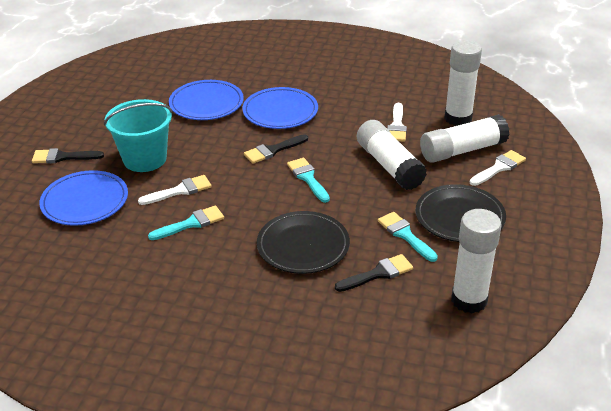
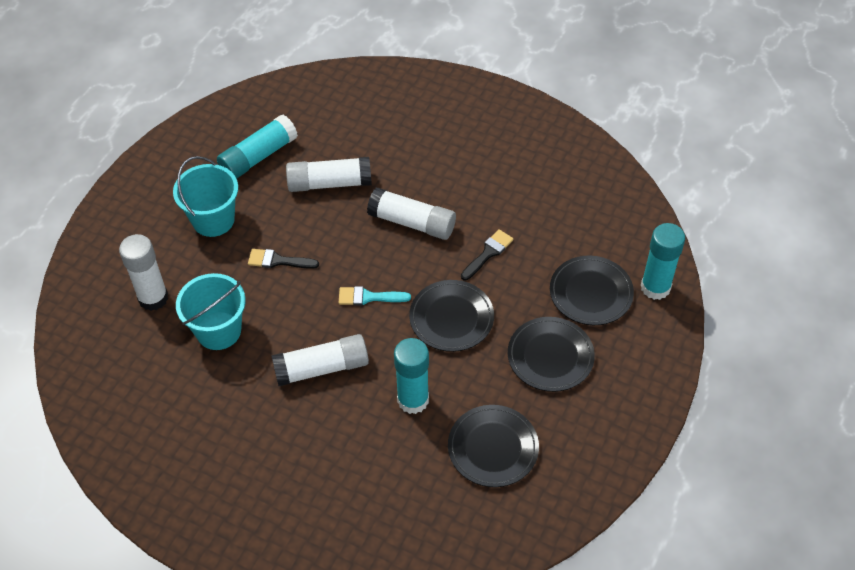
black brush: [32,148,104,164] [244,134,308,164] [335,254,413,292] = 3 -> [248,249,319,269] [461,229,513,280] = 2
black plate: [257,211,350,274] [416,184,506,242] = 2 -> [409,280,494,352] [448,405,539,487] [508,317,595,392] [550,256,634,325] = 4
blue plate: [39,170,128,226] [169,80,244,120] [242,87,318,129] = 3 -> none = 0
turquoise brush: [148,206,224,240] [287,158,330,203] [378,212,438,262] = 3 -> [339,286,411,306] = 1
turquoise bucket: [104,99,172,172] = 1 -> [173,156,238,237] [176,273,246,350] = 2
turquoise glue stick: none = 0 -> [217,115,298,179] [394,338,429,414] [641,223,685,300] = 3
white brush: [138,175,212,205] [387,103,407,142] [470,150,526,186] = 3 -> none = 0

